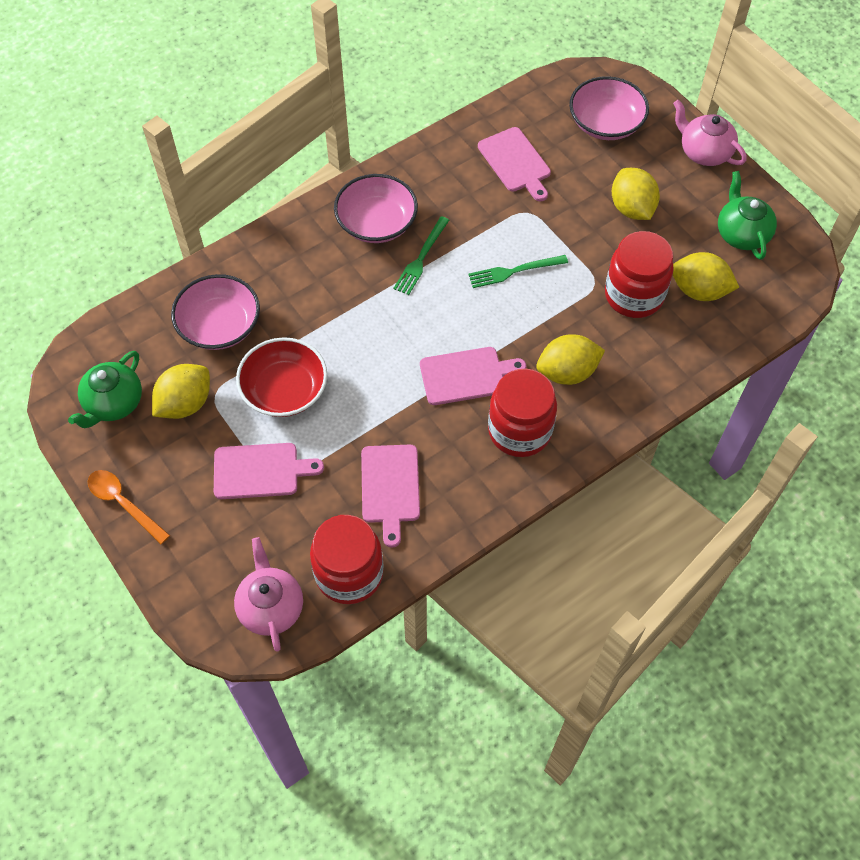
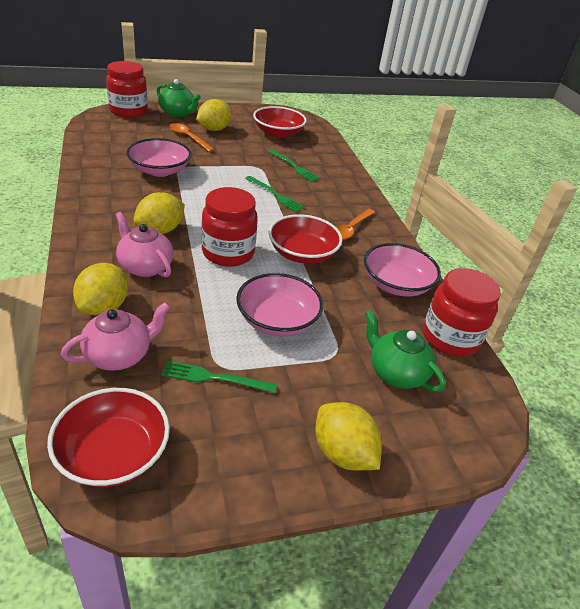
green fork: [393,216,449,295] [468,255,568,288] = 2 -> [161,360,277,393] [245,176,305,212] [268,150,320,182] = 3
orange spoon: [88,470,170,544] = 1 -> [169,123,215,152] [336,209,375,240] = 2
pink cutting board: [214,443,324,499] [361,445,420,548] [420,347,526,405] [478,127,551,201] = 4 -> none = 0
red bowl: [236,337,327,417] = 1 -> [47,388,170,487] [253,106,307,138] [268,214,342,264] = 3

